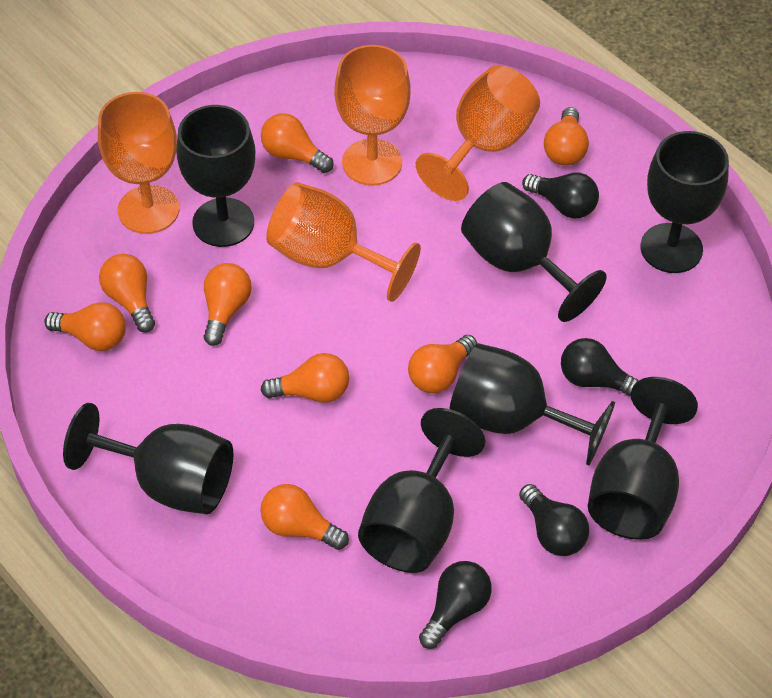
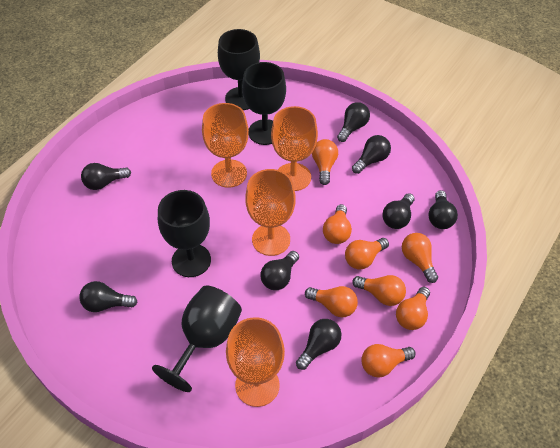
black goblet: [63,403,233,514] [176,105,255,247] [358,408,485,573] [450,343,615,465] [461,182,607,322] [588,377,698,540] [640,131,729,273] = 7 -> [152,286,242,392] [158,190,211,277] [218,29,260,110] [242,62,286,145] = 4
black light bulb: [419,561,492,649] [519,484,589,556] [522,173,599,218] [561,338,639,396] = 4 -> [79,281,137,312] [81,163,131,190] [261,251,299,290] [296,319,341,370] [337,102,370,142] [352,135,391,174] [382,193,415,229] [428,190,458,229] = 8

